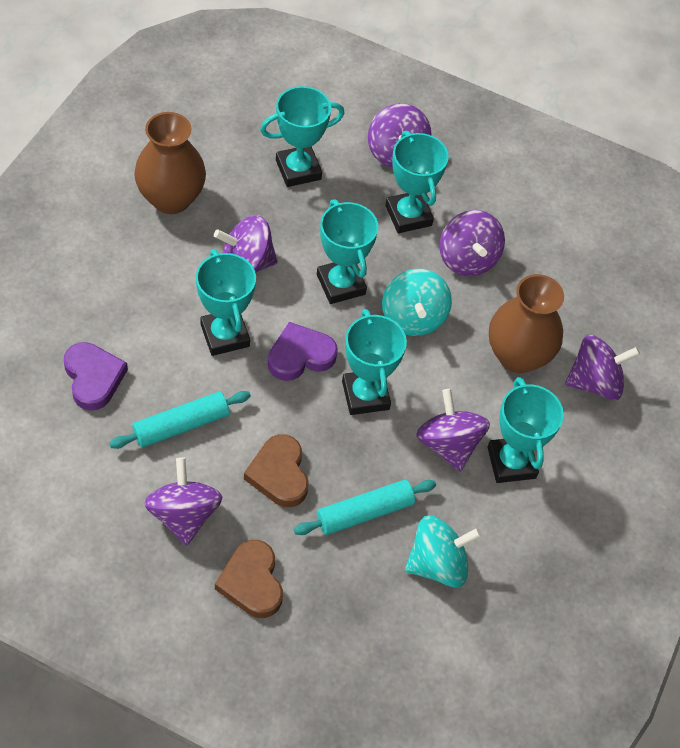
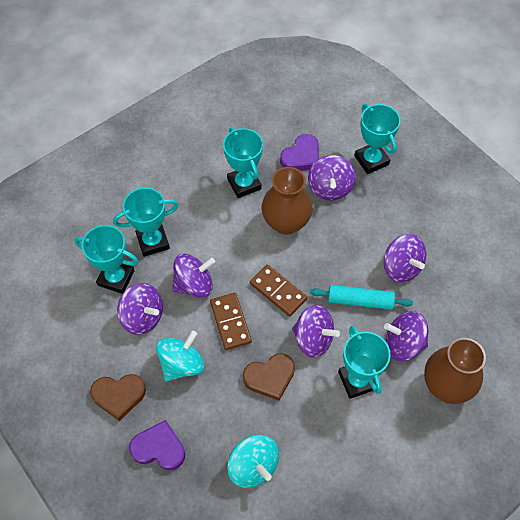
brown domino: none = 0 -> [210,293,252,350] [250,265,307,316] = 2
turquoise rolling pin: [109,391,251,449] [294,480,436,535] = 2 -> [310,285,413,310] = 1
turquoise trophy: [196,249,256,356] [260,86,345,187] [317,199,378,304] [342,309,407,415] [385,131,449,233] [487,377,564,483] = 6 -> [75,225,138,294] [113,188,178,257] [223,127,263,198] [338,326,391,399] [354,104,400,174] = 5

